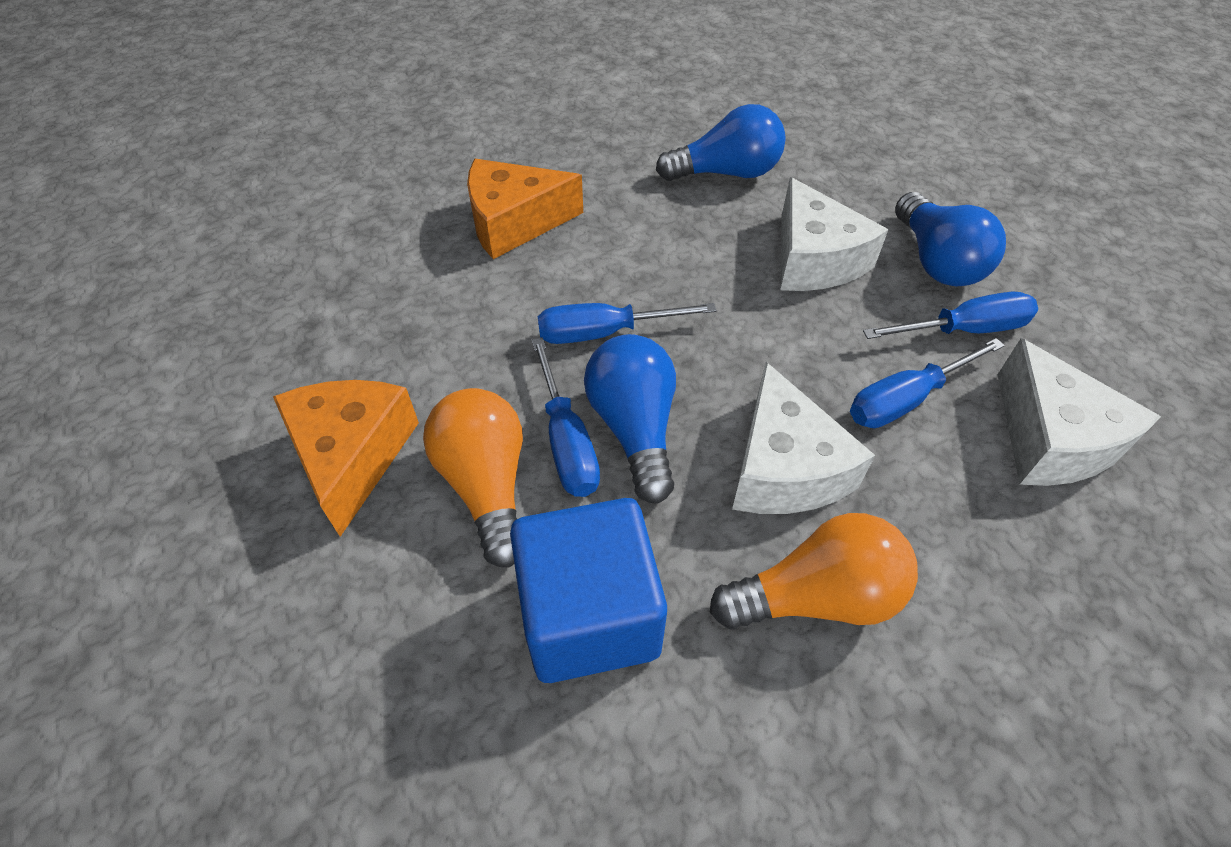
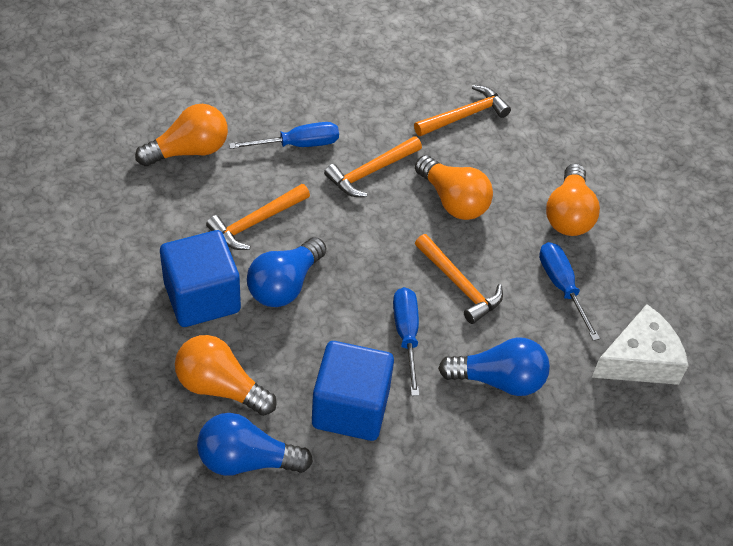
blue cube: [510,498,667,683] = 1 -> [160,230,241,327] [312,341,394,441] = 2
blue screwdriver: [531,337,600,497] [538,303,717,344] [850,338,1005,428] [863,291,1038,339] = 4 -> [229,122,339,149] [393,287,419,396] [539,242,600,341] = 3
orange cheese: [273,380,419,537] [467,159,583,259] = 2 -> none = 0
orange hammer: none = 0 -> [206,184,310,250] [324,136,422,197] [414,85,511,136] [415,234,503,324] = 4
orange light bulb: [423,388,523,568] [710,513,918,630] = 2 -> [135,104,228,167] [175,335,277,416] [415,155,493,220] [546,164,600,236] = 4
white cheese: [732,362,875,514] [780,177,888,291] [998,338,1161,486] = 3 -> [592,304,689,385] = 1

